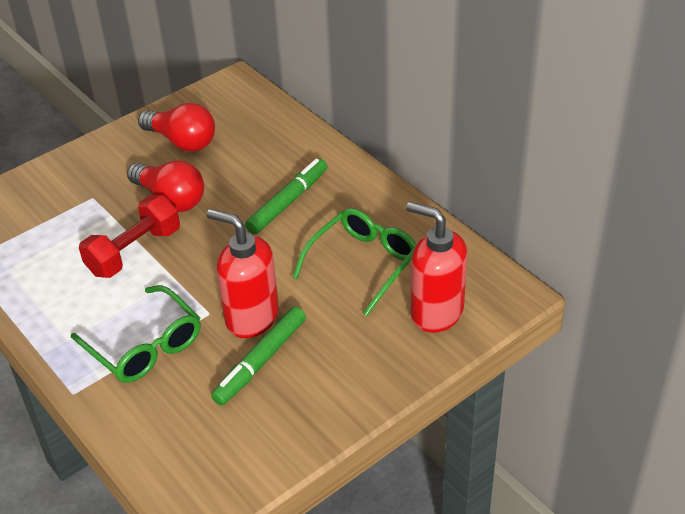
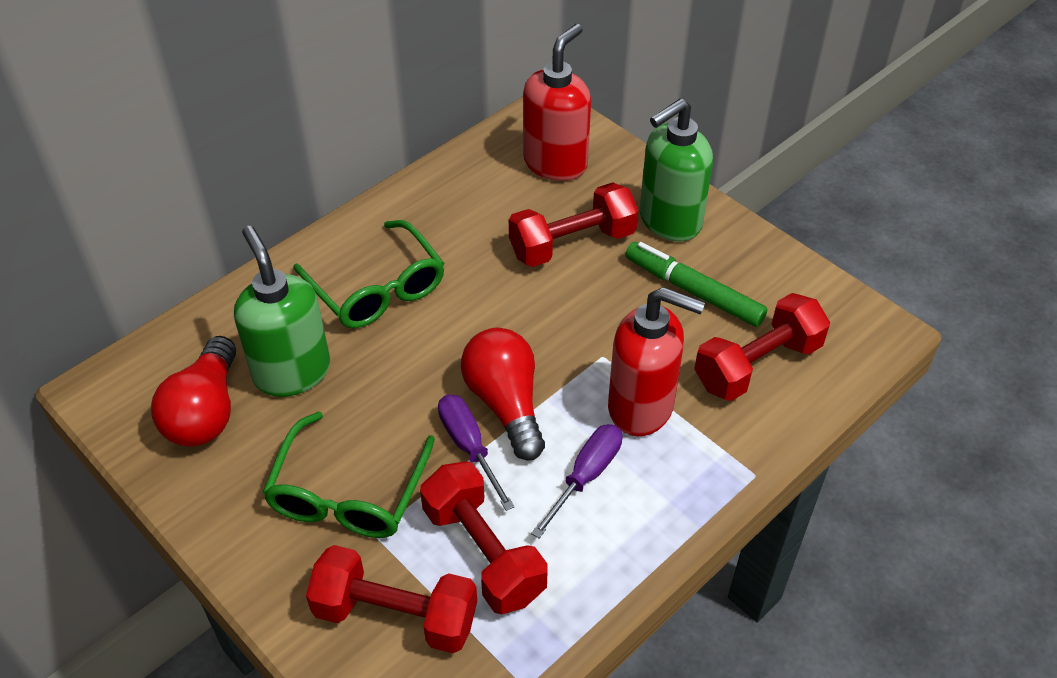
green marker: [211,306,306,405] [245,159,327,234] = 2 -> [626,242,768,327] = 1
green soap dispenser: none = 0 -> [234,226,330,397] [640,98,713,242] = 2
purple screwdriver: none = 0 -> [438,394,514,511] [531,424,622,539] = 2
red dumbbell: [79,195,180,278] = 1 -> [306,545,477,653] [420,462,548,614] [509,182,638,267] [694,293,830,401] = 4

